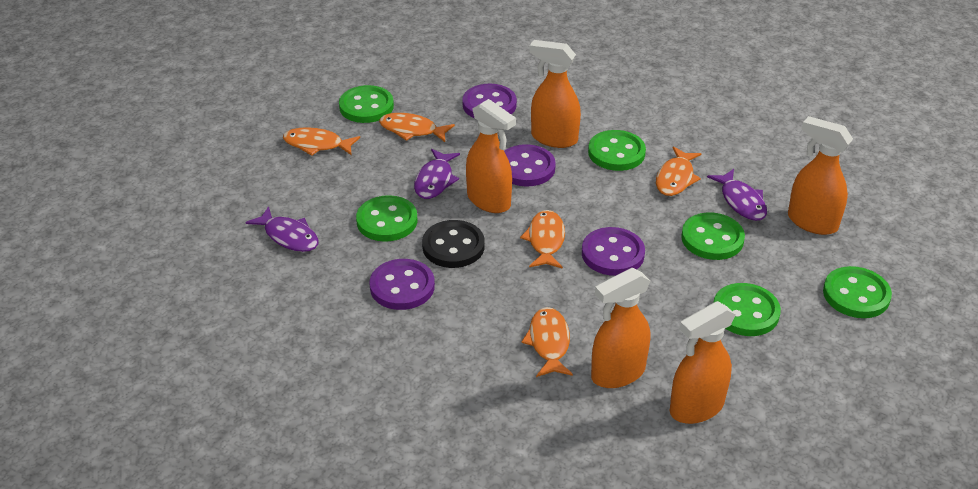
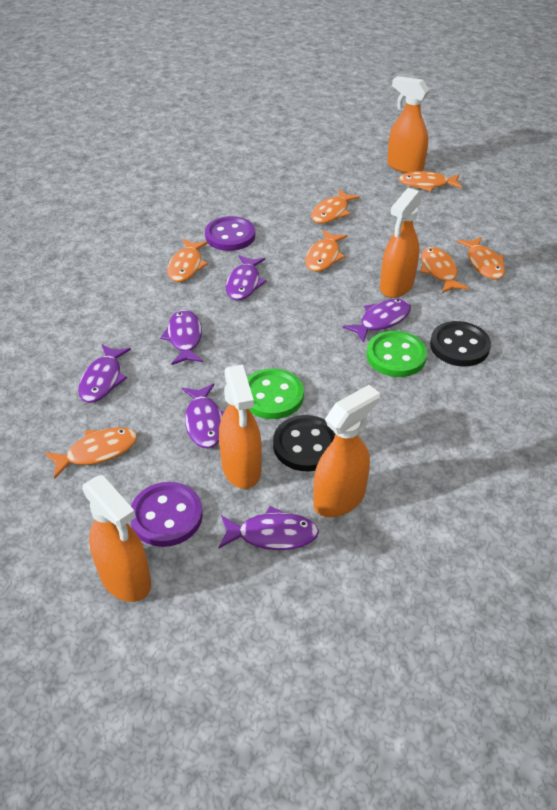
black button: [422,220,485,268] = 1 -> [273,415,335,471] [430,321,491,366] = 2
green button: [339,85,394,123] [356,195,417,242] [588,130,646,171] [681,213,745,260] [713,283,781,336] [823,266,892,318] = 6 -> [247,368,304,419] [366,331,427,377] = 2
orange fish: [283,127,360,156] [379,113,455,142] [520,210,565,269] [521,307,573,377] [656,146,702,196] = 5 -> [45,427,137,479] [167,239,208,282] [305,230,347,272] [311,189,360,224] [399,171,462,191] [420,247,469,293] [457,237,505,280] = 7
purple button: [369,259,435,310] [462,84,517,118] [504,144,556,187] [582,227,645,276] = 4 -> [130,482,203,547] [205,216,255,251] = 2
purple fish: [245,206,318,252] [414,149,460,199] [707,169,767,221] = 3 -> [78,344,131,403] [160,310,203,365] [182,384,225,448] [219,506,319,550] [226,255,267,301] [343,299,411,343] = 6

